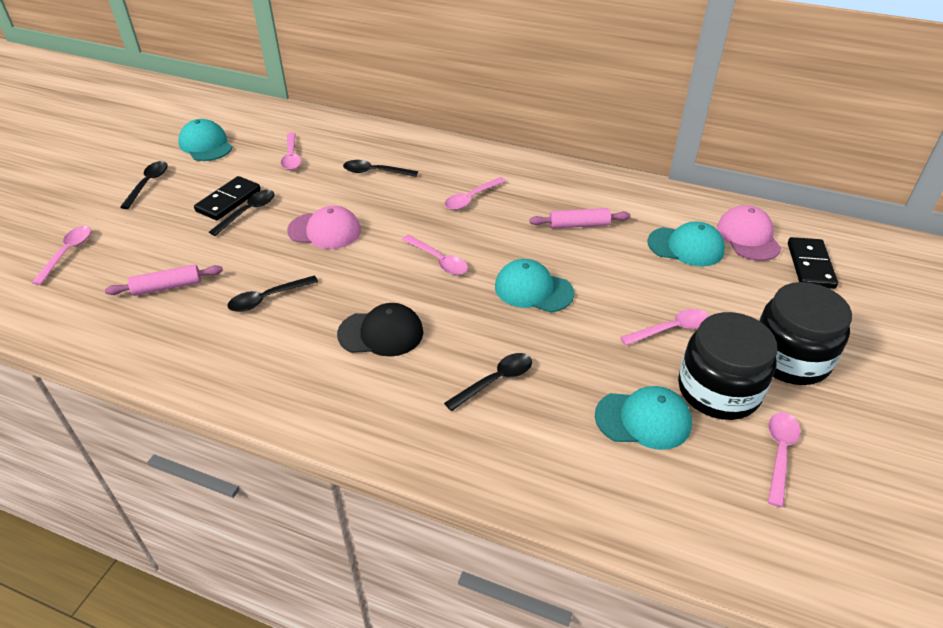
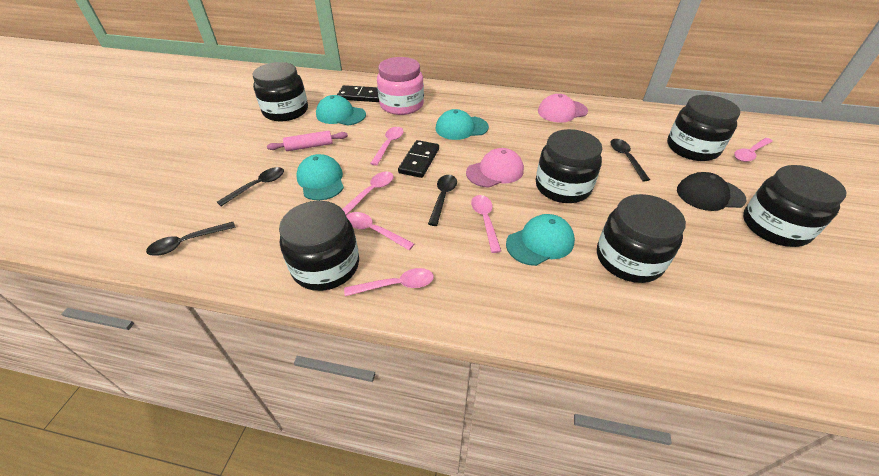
black jar: [678,312,777,420] [759,282,852,385] = 2 -> [253,62,308,121] [279,201,359,291] [536,129,602,203] [597,194,686,283] [667,95,741,161] [743,165,846,247] = 6
black spoon: [120,161,168,209] [209,190,275,236] [227,275,318,312] [343,160,418,177] [444,353,532,411] = 5 -> [146,222,236,256] [217,167,284,206] [428,175,457,226] [610,139,650,182] = 4
pink jar: none = 0 -> [377,57,424,115] = 1
pink rolling pin: [105,264,223,296] [529,208,630,229] = 2 -> [267,131,348,151] = 1

